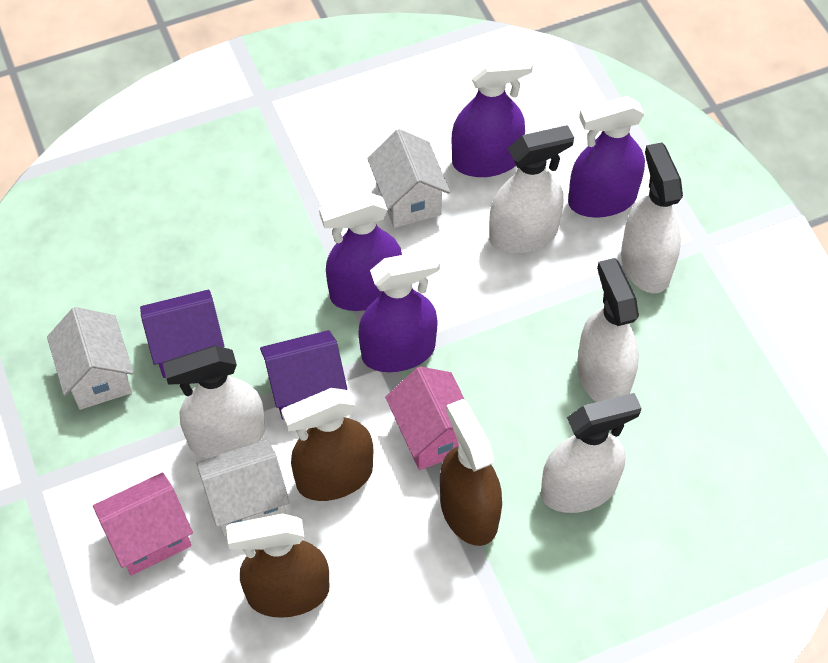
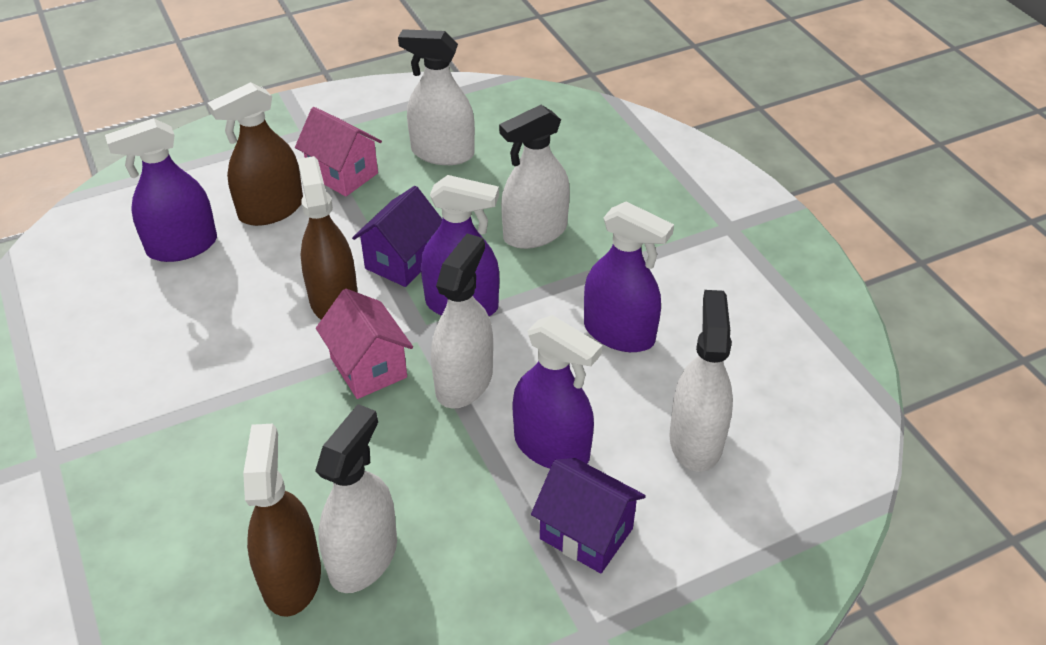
white house: [47,307,134,410] [196,440,290,536] [367,129,450,228] = 3 -> none = 0

